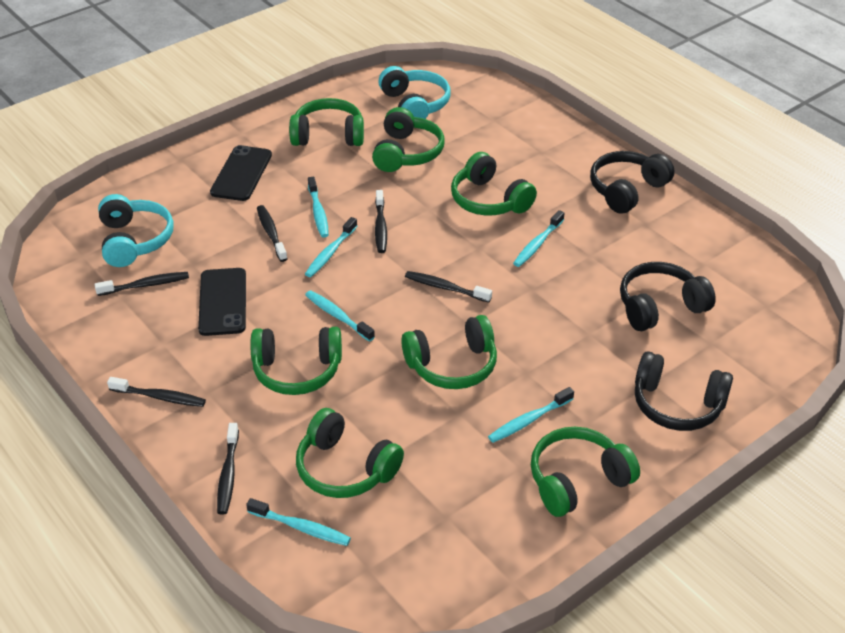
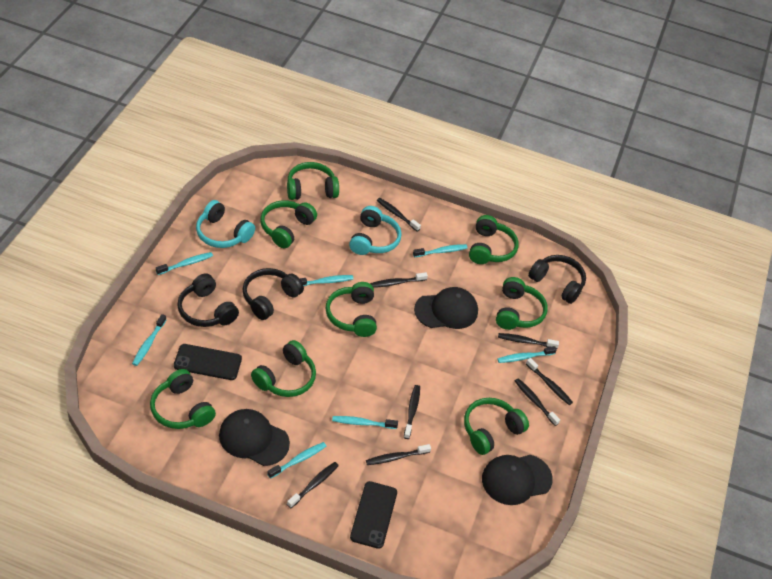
black cap: none = 0 -> [219,409,290,466] [414,287,478,329] [482,455,553,505] = 3
black toothbrush: [95,272,189,296] [107,377,206,407] [217,423,239,515] [257,205,288,262] [375,190,387,253] [405,271,492,303] = 6 -> [287,462,339,508] [366,444,431,465] [370,272,428,288] [377,198,421,232] [404,385,420,439] [498,333,559,349] [515,378,560,426] [526,358,573,405] = 8
green headphones: [251,327,342,395] [289,98,364,146] [296,408,404,498] [372,107,445,172] [401,315,497,389] [451,152,537,216] [531,427,640,517] = 7 -> [150,369,216,429] [251,340,316,397] [260,200,317,248] [287,162,339,200] [325,282,377,337] [464,398,529,455] [469,215,519,264] [496,277,548,330] = 8
turquoise toothbrush: [246,498,351,546] [305,217,357,277] [305,290,375,342] [308,177,329,238] [488,387,574,443] [513,210,564,267] = 6 -> [132,314,166,366] [156,252,213,275] [267,442,326,479] [300,275,354,286] [332,416,398,429] [413,244,468,257] [497,346,557,363] = 7

